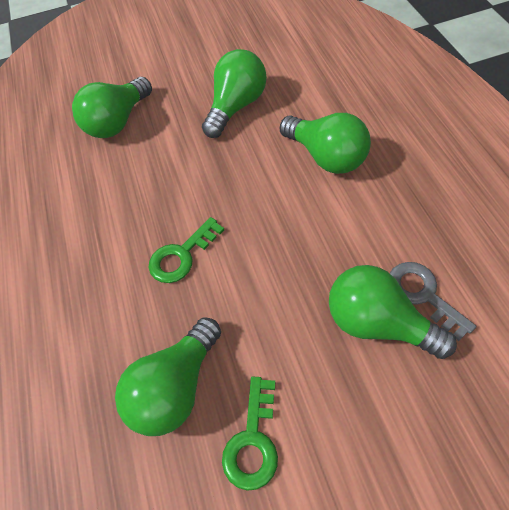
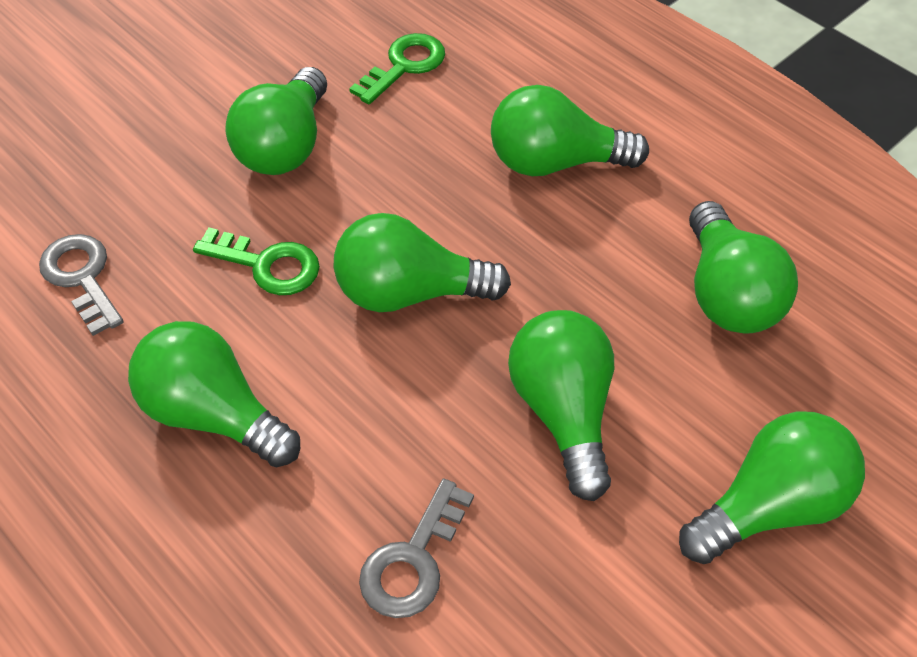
green light bulb: [72,77,152,138] [115,317,221,436] [202,49,267,138] [280,113,371,174] [329,265,457,359] = 5 -> [128,321,300,468] [225,67,327,175] [334,213,511,312] [491,85,649,176] [508,310,614,501] [679,412,865,564] [689,201,798,334] = 7
grey key: [390,262,476,341] = 1 -> [39,234,124,336] [359,479,474,618] = 2

